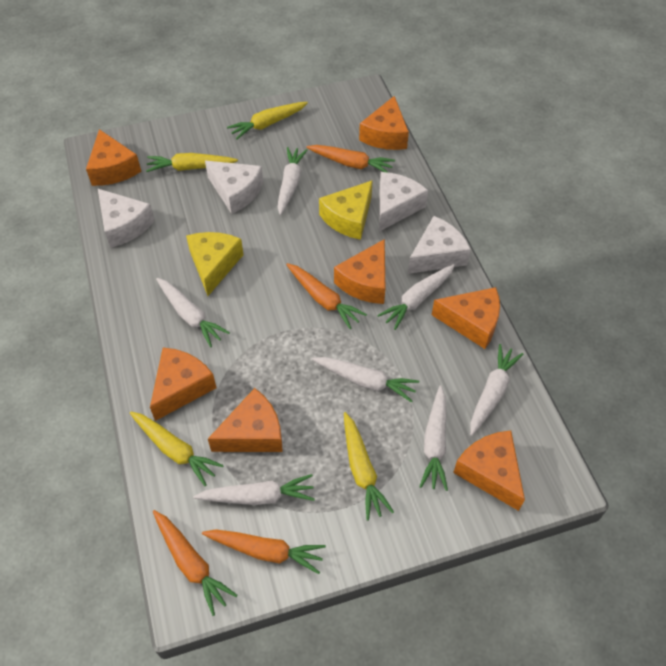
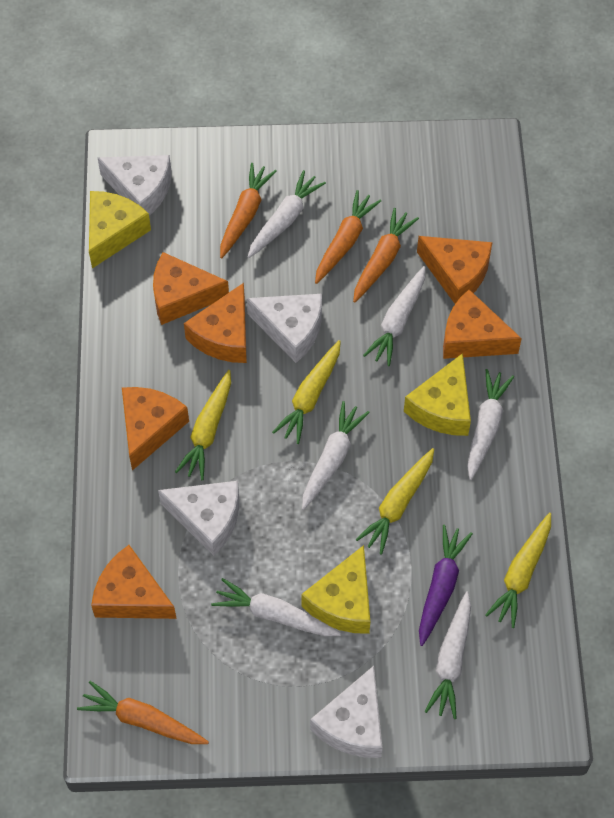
orange cheese: [86,129,141,186] [150,347,216,421] [208,388,283,452] [334,239,385,304] [359,96,409,150] [432,287,500,349] [453,431,525,511] = 7 -> [91,545,177,619] [122,387,189,470] [153,252,229,325] [184,283,247,363] [417,236,493,304] [443,290,522,359] = 6
purple carrot: none = 0 -> [419,525,473,646] = 1
white carrot: [156,278,230,347] [193,474,315,505] [277,147,308,215] [312,357,419,403] [377,264,455,330] [419,385,448,491] [470,344,523,436] = 7 -> [211,578,341,636] [248,170,326,258] [302,401,370,510] [363,266,425,366] [424,591,471,719] [467,369,514,480] = 6
yellow cheese: [186,232,244,296] [319,180,373,240] = 2 -> [89,191,151,268] [301,545,370,634] [404,353,471,436] = 3

